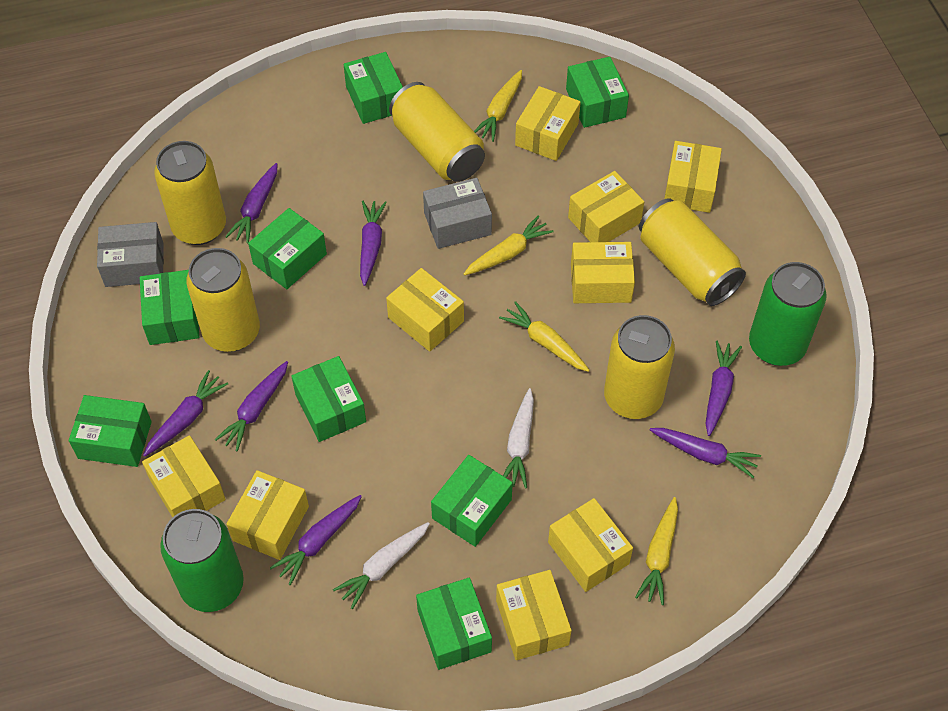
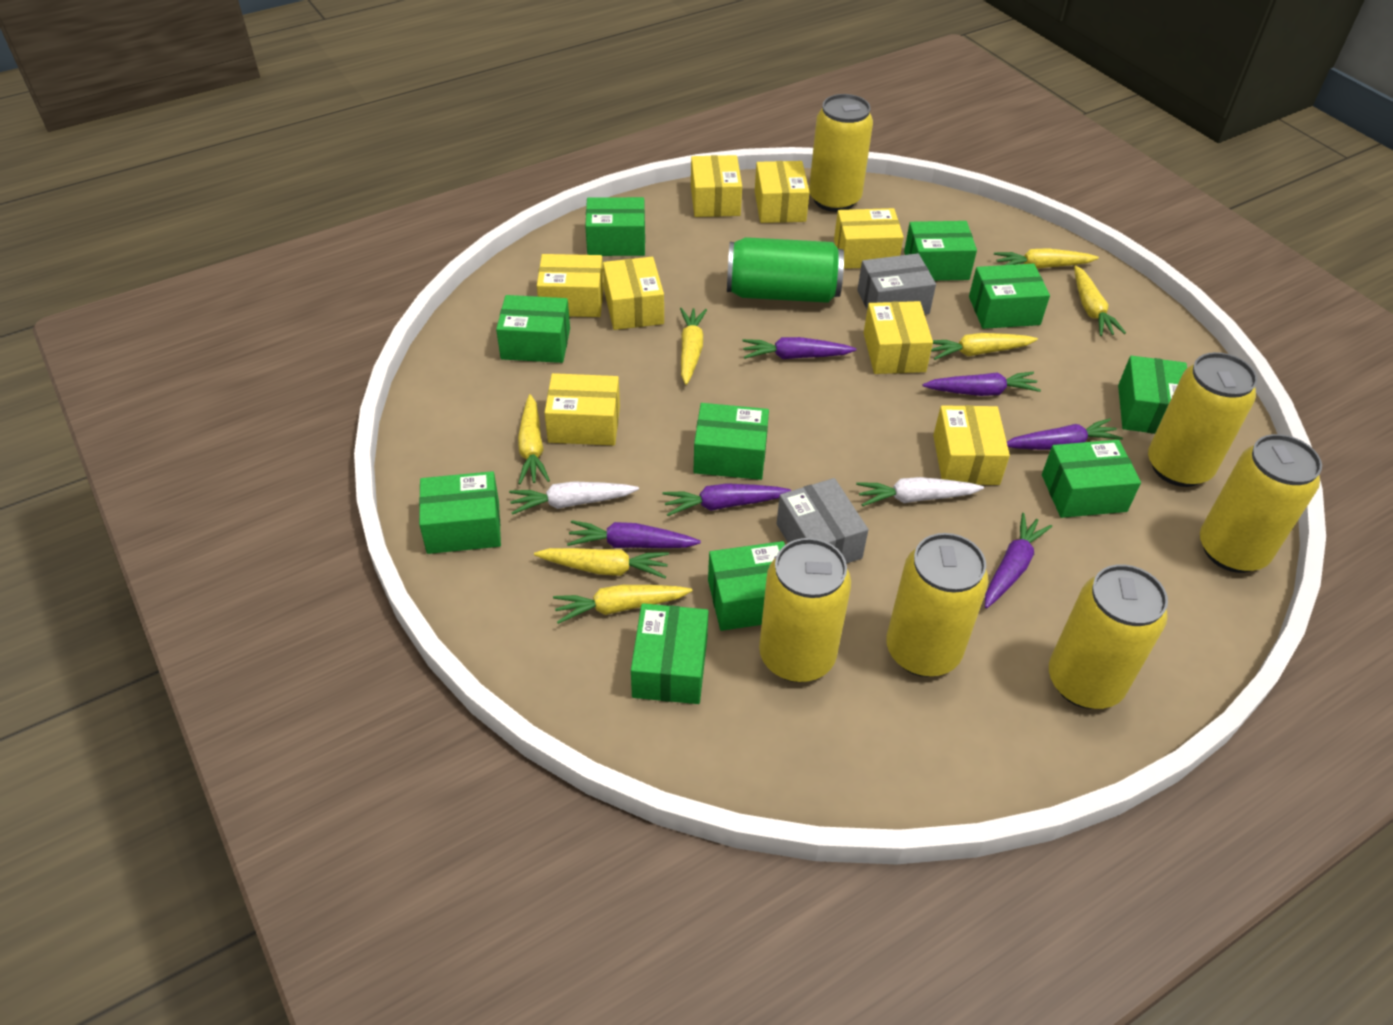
green box: [69,395,152,467] [140,270,199,345] [248,208,327,289] [291,356,366,442] [344,52,403,124] [416,578,492,670] [431,455,513,547] [566,57,629,128] = 8 -> [419,471,501,554] [496,295,570,363] [585,197,645,256] [631,603,709,704] [693,403,769,480] [708,541,785,631] [904,221,977,281] [969,264,1050,329] [1042,440,1141,518] [1118,356,1187,434] = 10
green can: [160,509,244,612] [749,262,827,366] = 2 -> [727,237,844,303] = 1
purple carrot: [143,370,228,457] [215,361,288,452] [225,163,277,244] [270,495,362,585] [360,201,387,286] [650,428,761,478] [705,341,742,436] = 7 -> [567,520,701,548] [663,483,791,516] [742,337,857,359] [922,372,1041,396] [985,513,1052,608] [1007,418,1123,450] = 6
yellow box: [142,435,226,517] [227,470,309,560] [386,268,464,352] [496,570,572,660] [515,86,581,161] [548,498,633,592] [568,171,644,242] [571,242,635,303] [664,141,722,213] = 9 -> [537,254,604,317] [544,373,620,445] [603,257,664,330] [691,155,742,217] [755,161,810,223] [834,208,904,269] [864,301,933,374] [933,405,1010,485] = 8
yellow can: [154,141,226,245] [186,248,260,352] [389,82,485,182] [604,315,675,419] [639,198,746,306] = 5 -> [759,538,851,682] [809,94,873,212] [886,533,989,677] [1049,564,1168,709] [1148,352,1257,487] [1200,434,1322,573] = 6
yellow carrot: [464,216,554,275] [474,70,522,142] [499,301,589,372] [635,497,678,605] = 4 -> [518,394,550,484] [534,548,669,579] [553,585,692,624] [680,308,707,385] [931,333,1038,360] [994,248,1099,269] [1074,265,1126,336] = 7

